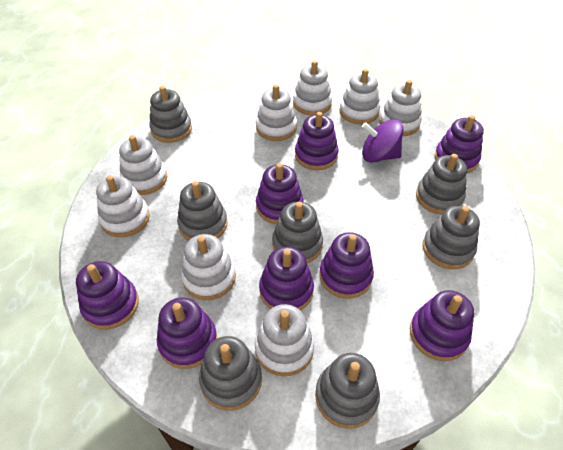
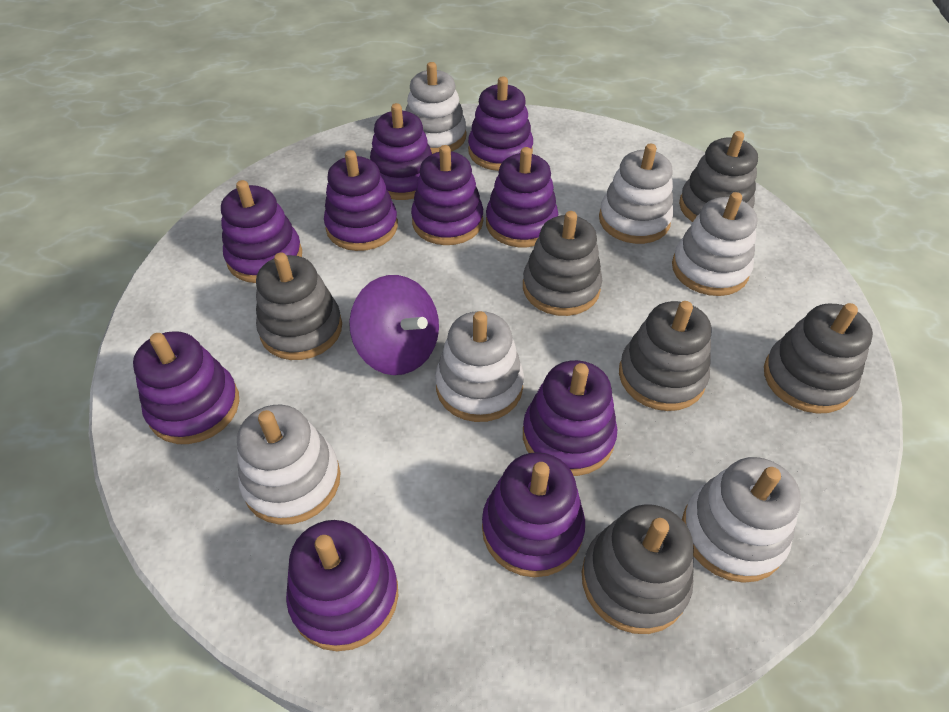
grey stacking toy: [149,86,192,143] [177,181,228,240] [199,336,262,411] [272,201,323,263] [315,353,380,429] [416,154,467,215] [423,206,480,269] = 7 -> [256,253,342,360] [523,211,602,316] [582,504,694,634] [619,301,711,411] [679,131,758,222] [764,303,873,414] = 6
purple stacking toy: [76,261,139,329] [157,297,217,369] [256,163,304,224] [259,247,314,311] [295,112,338,170] [319,232,374,298] [410,290,474,361] [434,115,484,173] = 8 -> [133,331,239,444] [221,180,302,283] [286,520,398,651] [324,150,398,251] [370,103,432,200] [411,145,483,245] [468,76,533,171] [482,452,585,577] [486,147,558,247] [523,360,617,476] = 10
white stacking toy: [96,175,150,237] [119,135,167,195] [181,234,236,300] [255,304,314,376] [256,84,297,141] [293,60,332,115] [340,69,380,124] [379,80,422,136] = 8 -> [237,404,341,525] [405,62,467,154] [435,311,524,422] [599,144,673,244] [672,192,758,296] [682,457,801,583] = 6

